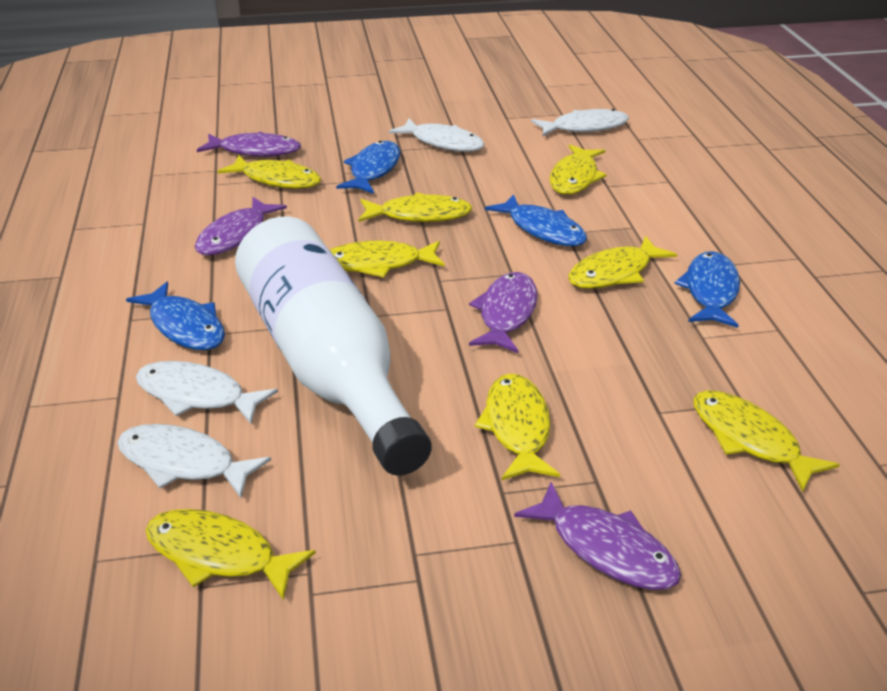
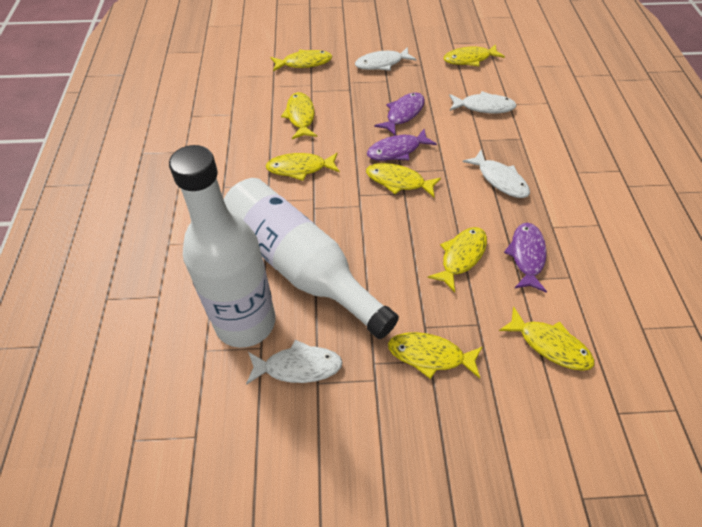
blue fish: [126,282,225,350] [336,141,400,194] [485,194,587,246] [674,251,740,328] = 4 -> none = 0
purple fish: [195,197,287,256] [197,132,301,157] [469,272,538,353] [514,482,681,590] = 4 -> [367,129,437,161] [374,92,425,136] [504,223,547,293] = 3
white bottle: [235,217,432,476] = 1 -> [169,145,275,348] [224,178,399,339] = 2

